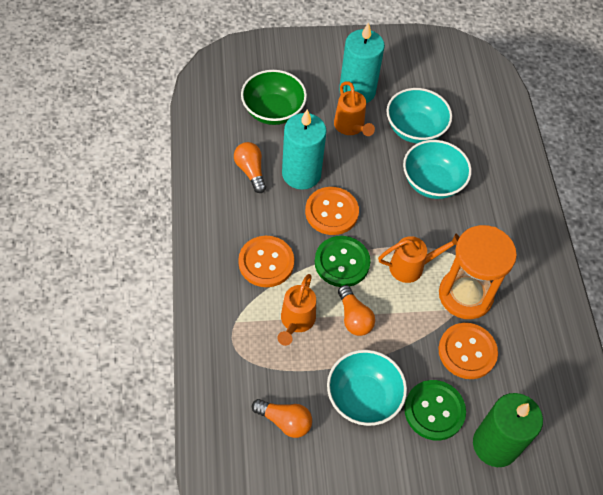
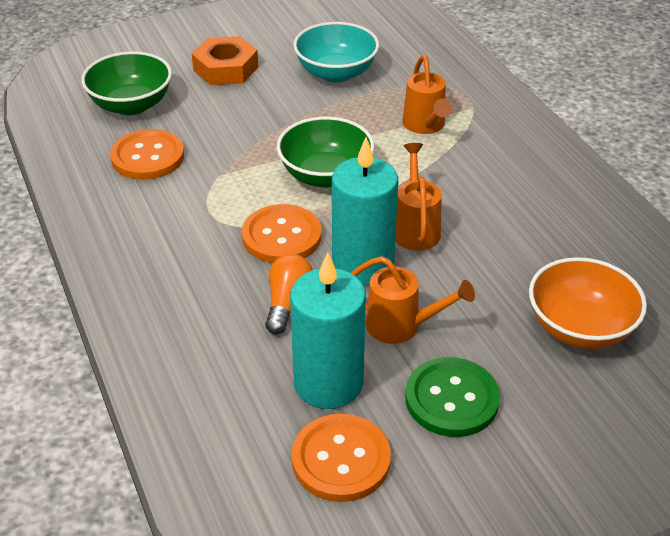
green bowl: [241,70,307,125] = 1 -> [81,51,172,115] [277,117,374,188] = 2
green button: [315,236,370,287] [404,380,466,441] = 2 -> [405,357,500,437] = 1
green candle: [473,393,543,467] = 1 -> none = 0
orange bowl: none = 0 -> [529,257,647,349] = 1
orange hourglass: [439,225,517,319] = 1 -> none = 0
orange light bulb: [234,142,266,193] [252,399,312,438] [338,285,375,336] = 3 -> [265,254,313,334] = 1
orange nut: none = 0 -> [192,36,258,85] = 1
turquoise bowl: [327,350,407,426] [386,88,452,144] [403,140,472,199] = 3 -> [293,22,379,82] = 1

